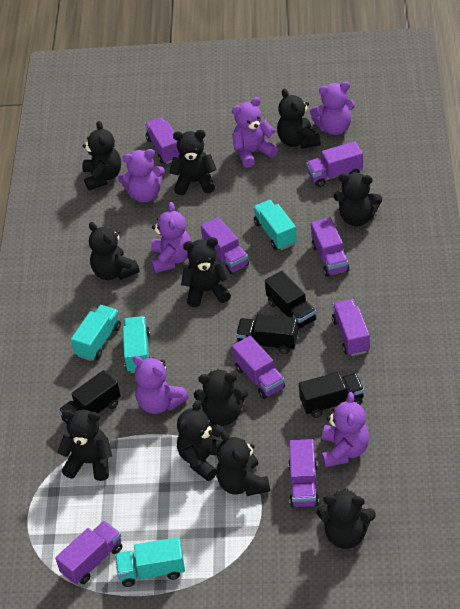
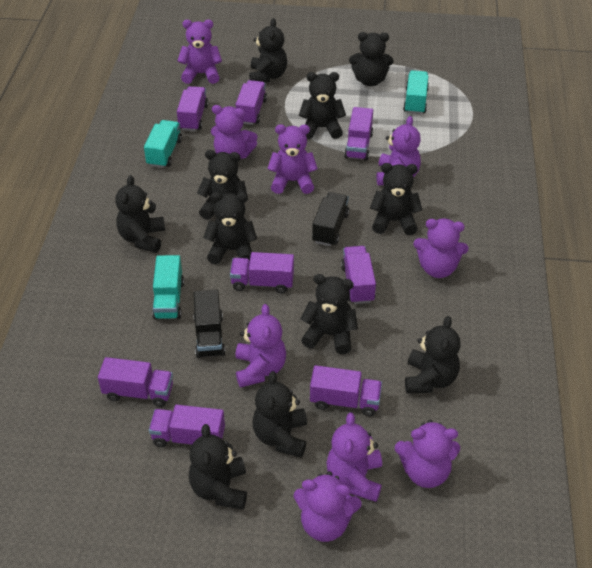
black truck: [58,370,121,424] [236,314,298,354] [265,271,317,330] [299,372,364,418] = 4 -> [193,289,225,358] [312,192,349,246] = 2
purple teddy bear: [118,149,165,202] [133,356,189,414] [151,202,191,273] [232,97,278,168] [310,82,355,135] [322,392,370,468] = 6 -> [178,20,222,84] [211,105,258,159] [235,304,286,388] [267,124,318,194] [294,471,362,542] [326,413,382,502] [376,116,421,186] [395,420,460,488] [413,219,469,278] = 9
turquoise truck: [71,305,121,361] [115,537,185,587] [123,316,150,373] [253,200,297,250] = 4 -> [144,120,182,168] [152,255,184,319] [403,70,429,114] = 3

